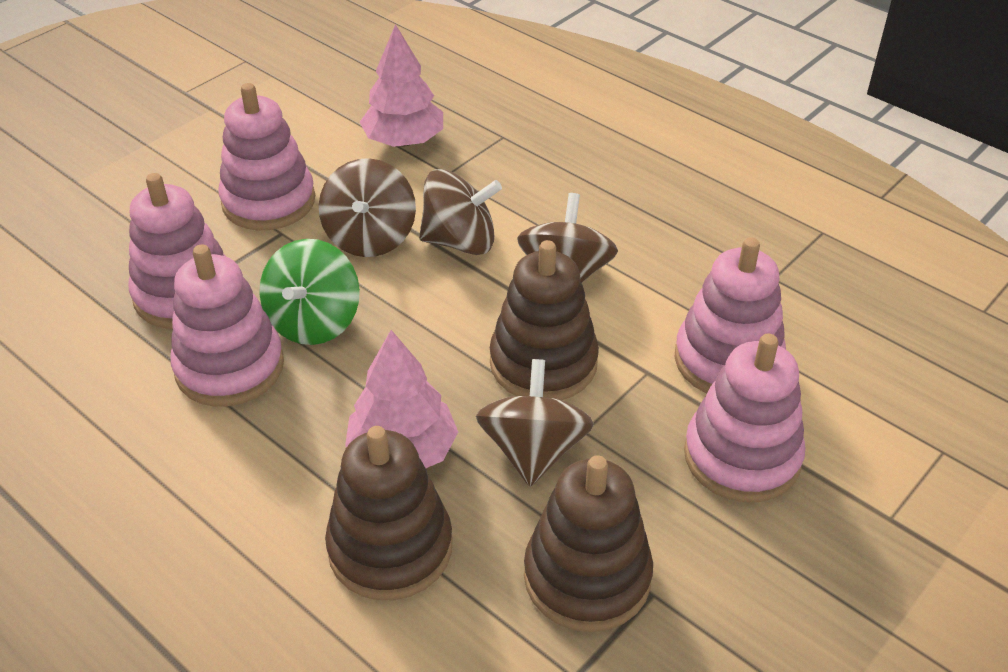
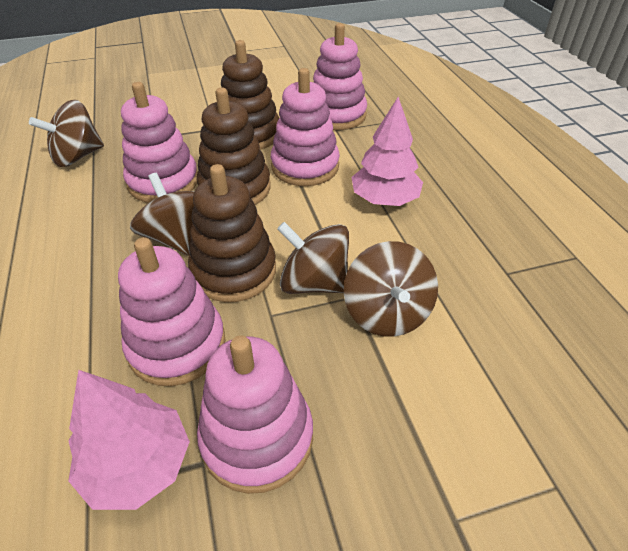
green spinning top: [259,239,360,345] = 1 -> none = 0

